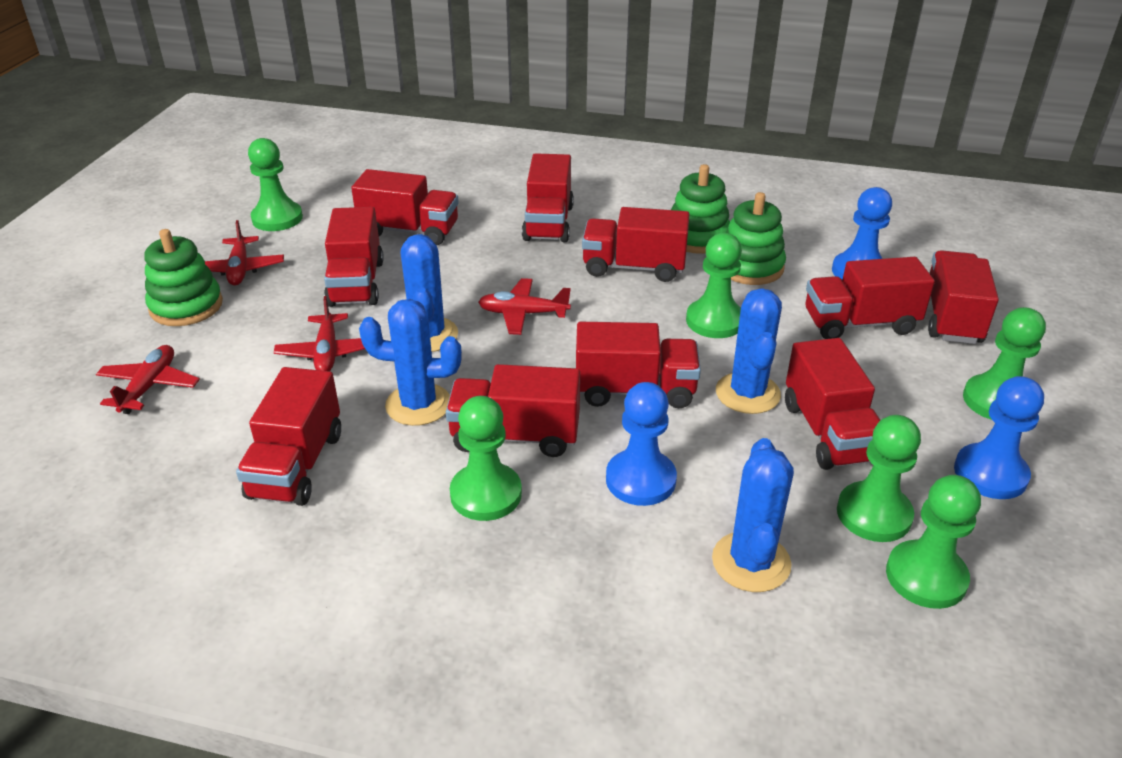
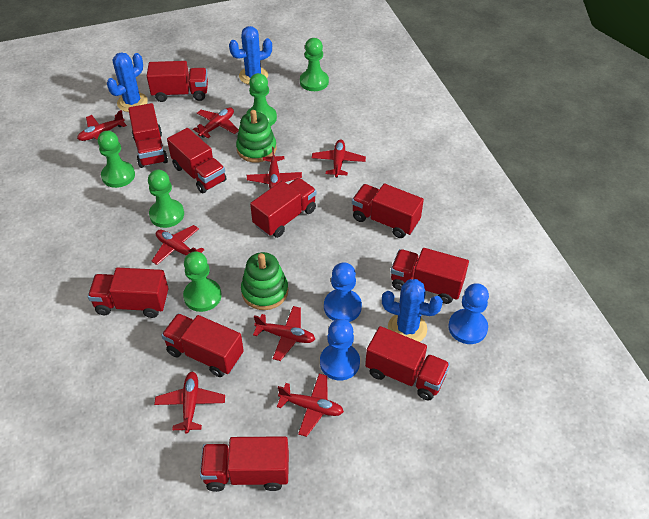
blue cactus: [359,299,462,426] [400,234,458,352] [712,438,794,592] [716,288,782,414] = 4 -> [107,52,148,112] [229,26,272,84] [382,279,443,342] = 3
green pawn: [248,138,303,231] [450,396,522,521] [686,233,742,338] [837,415,921,542] [886,475,981,609] [963,307,1046,420] = 6 -> [98,131,135,188] [148,169,184,228] [183,251,222,312] [246,73,277,126] [300,38,329,91] = 5
green stacking toy: [144,229,223,326] [671,164,730,254] [726,192,786,285] = 3 -> [236,110,277,162] [241,252,288,310] = 2
red plane: [96,345,200,414] [205,220,284,286] [274,296,365,371] [478,278,571,335] = 4 -> [77,110,127,141] [151,225,204,265] [154,372,225,434] [193,107,239,138] [247,147,302,189] [253,306,315,361] [277,374,344,437] [312,139,366,178] = 8

